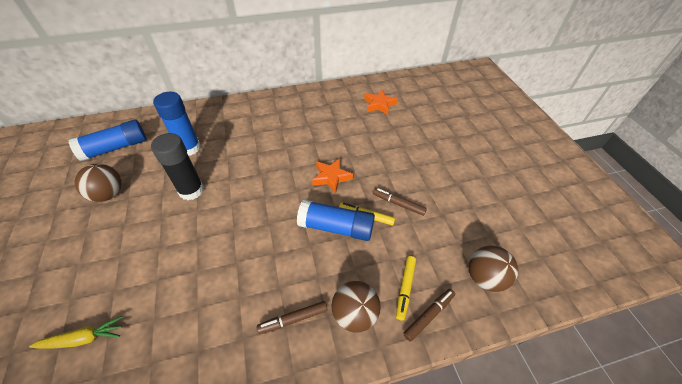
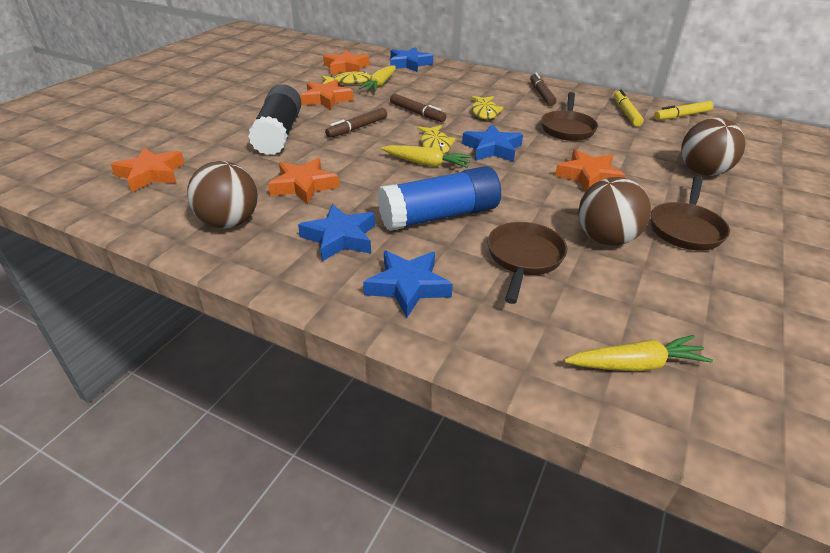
blue glue stick: [68,119,147,161] [153,91,201,156] [297,200,375,241] = 3 -> [378,166,501,231] = 1
blue star: none = 0 -> [298,204,375,261] [363,251,453,318] [390,47,433,72] [462,124,523,162] = 4
brown pan: none = 0 -> [488,222,567,304] [541,92,598,141] [651,176,730,251] = 3
orange star: [312,158,353,194] [364,89,397,115] = 2 -> [111,148,185,192] [268,158,339,205] [300,80,354,110] [323,50,369,75] [555,149,626,192] = 5
yellow carrot: [29,316,123,349] = 1 -> [358,65,396,92] [381,145,472,168] [564,335,713,372] = 3
yellow fish: none = 0 -> [322,72,371,84] [417,125,456,154] [471,96,504,119] = 3

